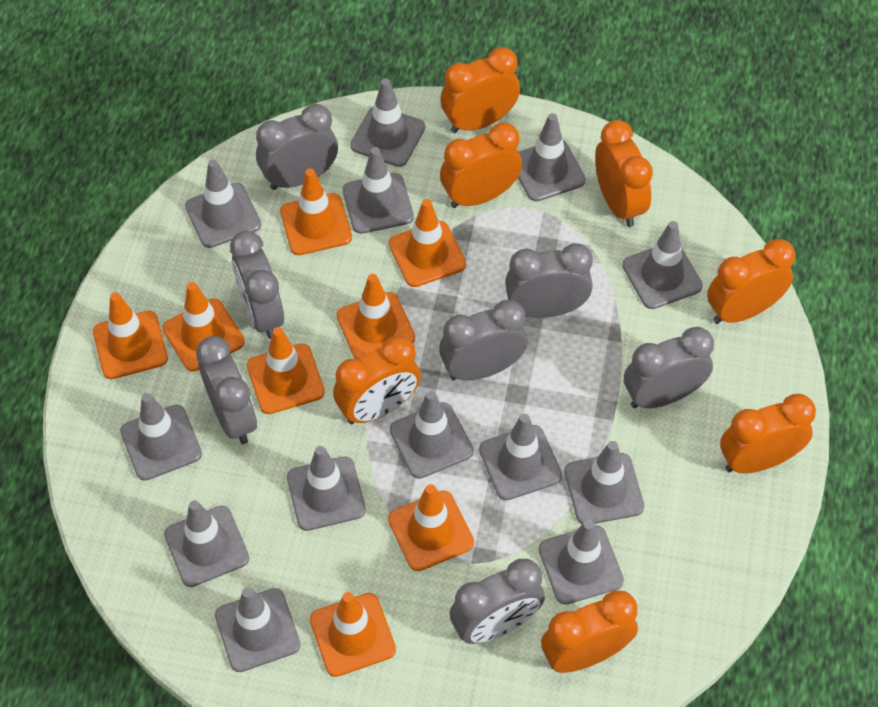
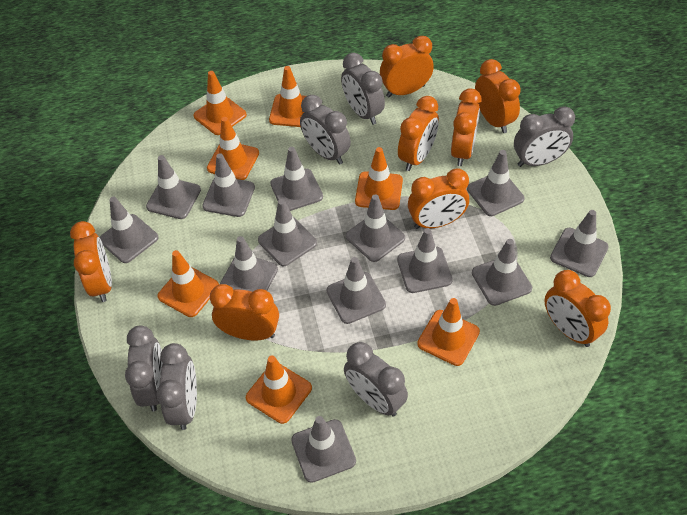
grey clock: [196,336,257,444] [230,231,284,339] [256,104,338,190] [439,300,528,380] [450,559,545,644] [505,244,593,318] [624,327,714,408] = 7 -> [125,326,163,411] [156,343,197,430] [300,95,351,165] [341,53,385,125] [344,342,408,416] [514,106,575,167] = 6
orange clock: [333,335,421,424] [440,122,522,208] [441,47,520,133] [541,590,638,673] [595,120,653,227] [707,239,795,324] [720,394,816,474] = 7 -> [70,221,112,302] [210,284,279,340] [380,36,434,97] [398,96,439,171] [408,168,469,229] [451,88,482,166] [475,59,521,133] [544,270,611,347] = 8
orange traffic cone: [93,292,168,379] [162,282,245,371] [247,327,325,414] [280,168,352,255] [310,592,396,677] [336,274,415,359] [388,484,474,571] [389,199,466,287] = 8 -> [157,250,219,317] [193,71,247,135] [207,117,259,180] [246,356,312,424] [269,66,306,127] [355,147,403,210] [417,298,480,366] = 7

